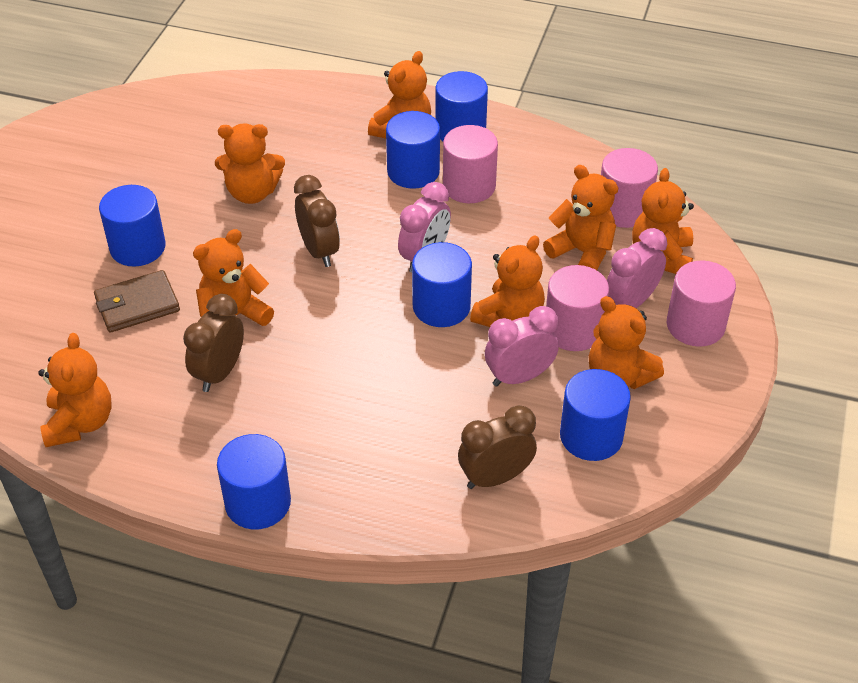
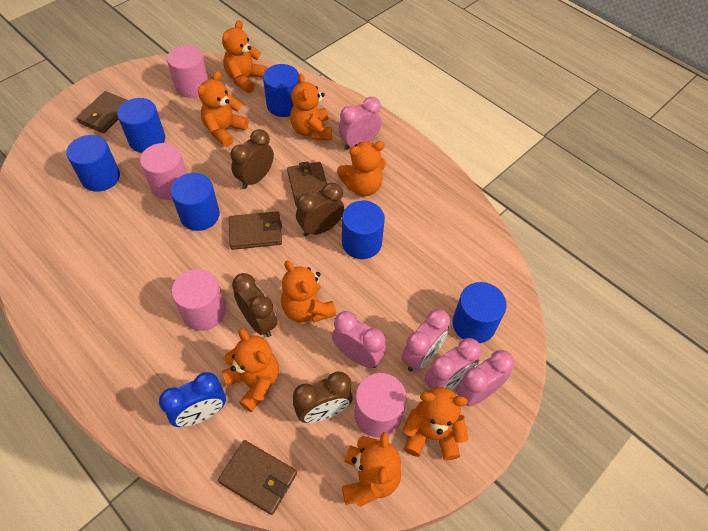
blue clock: none = 0 -> [159,372,226,427] = 1
brown clock: [183,294,244,392] [294,175,340,267] [458,405,537,489] = 3 -> [230,129,274,189] [232,273,277,337] [293,371,353,423] [296,183,344,237] = 4
brown wallet: [94,270,180,333] = 1 -> [76,91,128,133] [218,440,297,515] [229,211,282,250] [287,161,327,205] = 4
pink clock: [398,182,451,272] [485,306,559,387] [607,228,667,308] = 3 -> [332,311,386,368] [338,97,382,150] [402,309,450,372] [425,338,482,390] [455,350,515,407] = 5

